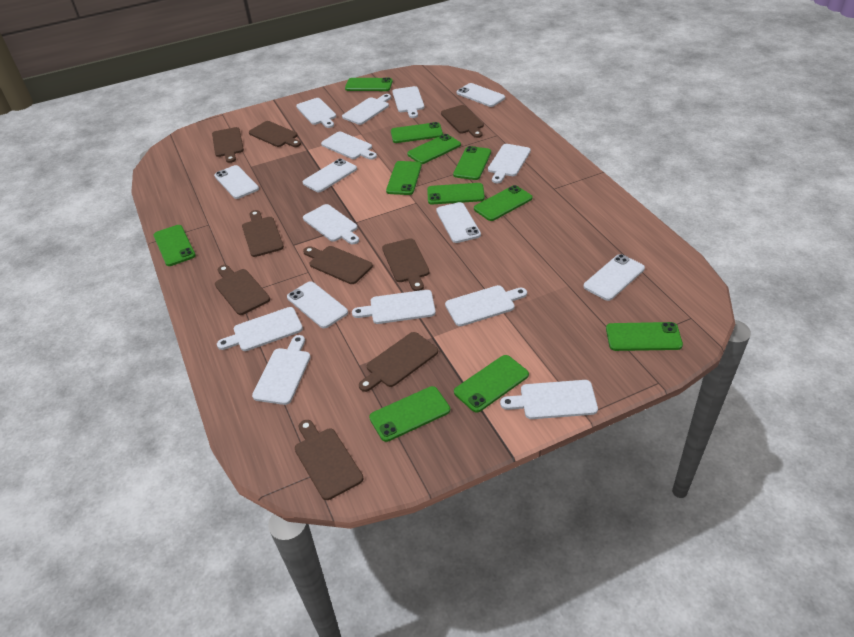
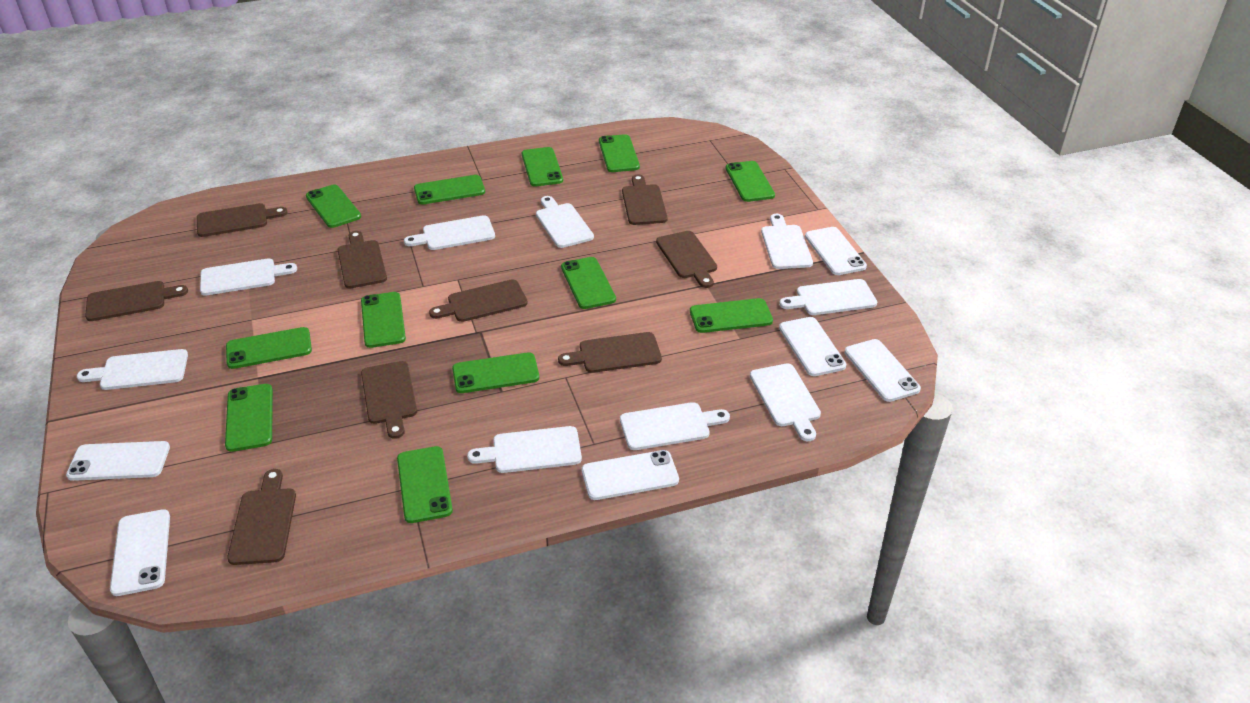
green phone: [153,225,196,266] [345,78,393,91] [369,386,450,442] [386,161,422,195] [391,122,443,143] [407,134,461,164] [427,183,485,204] [453,146,491,180] [454,355,529,413] [474,185,533,221] [606,322,683,351] = 11 -> [225,384,273,452] [226,327,312,369] [306,185,361,228] [361,292,406,348] [397,446,453,523] [414,175,485,205] [452,352,539,393] [522,147,563,187] [561,257,616,309] [599,134,640,172] [690,298,773,333] [726,161,775,202] = 12
white cutting board: [217,307,303,351] [252,335,311,405] [296,98,336,128] [303,204,359,244] [321,132,377,160] [342,94,391,125] [352,290,436,324] [392,86,424,118] [445,285,527,326] [488,144,531,183] [500,380,598,419] = 11 -> [77,349,188,390] [200,259,297,296] [404,215,495,250] [467,426,582,473] [536,196,594,248] [620,402,730,450] [750,363,821,441] [761,214,813,269] [779,279,877,315] = 9

